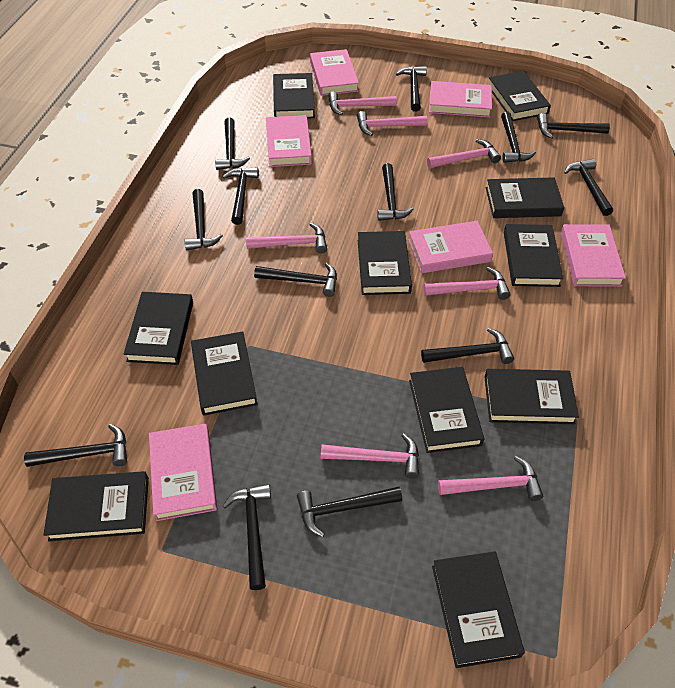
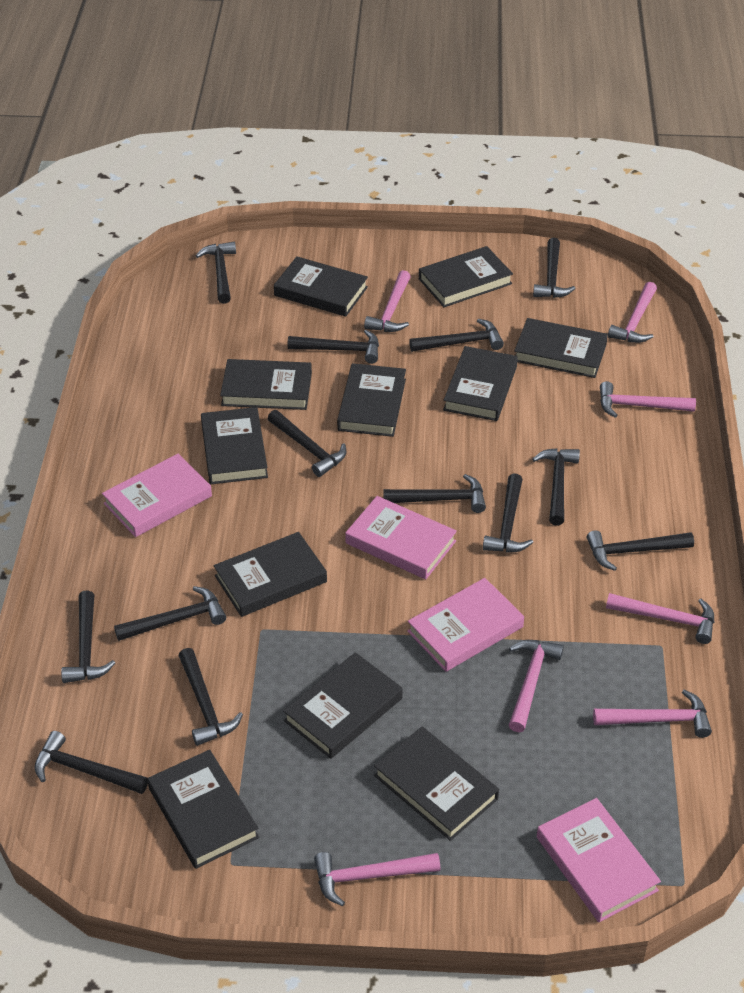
pink book: [149,424,217,521] [266,115,312,167] [310,49,359,96] [408,221,493,273] [429,81,492,118] [561,224,626,287] = 6 -> [102,454,212,537] [345,496,457,579] [407,578,524,672] [537,798,661,922] = 4

